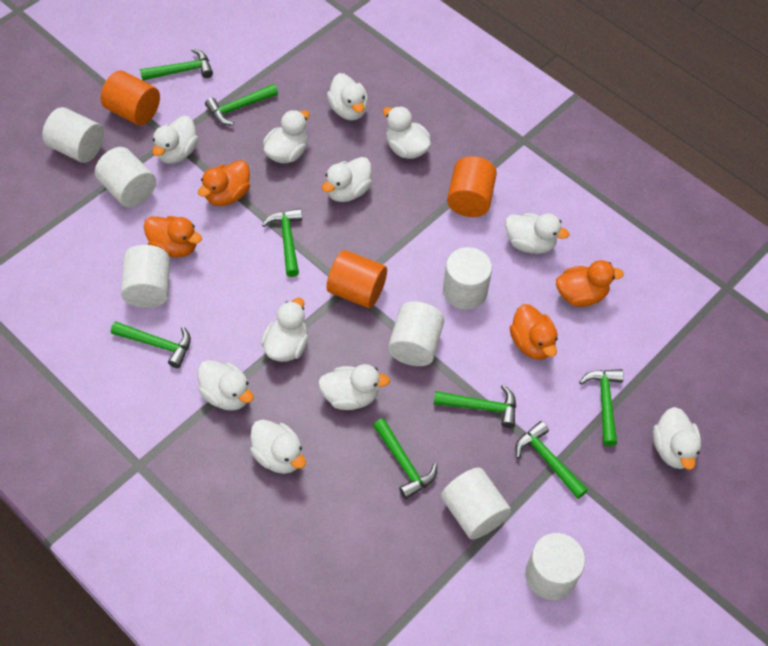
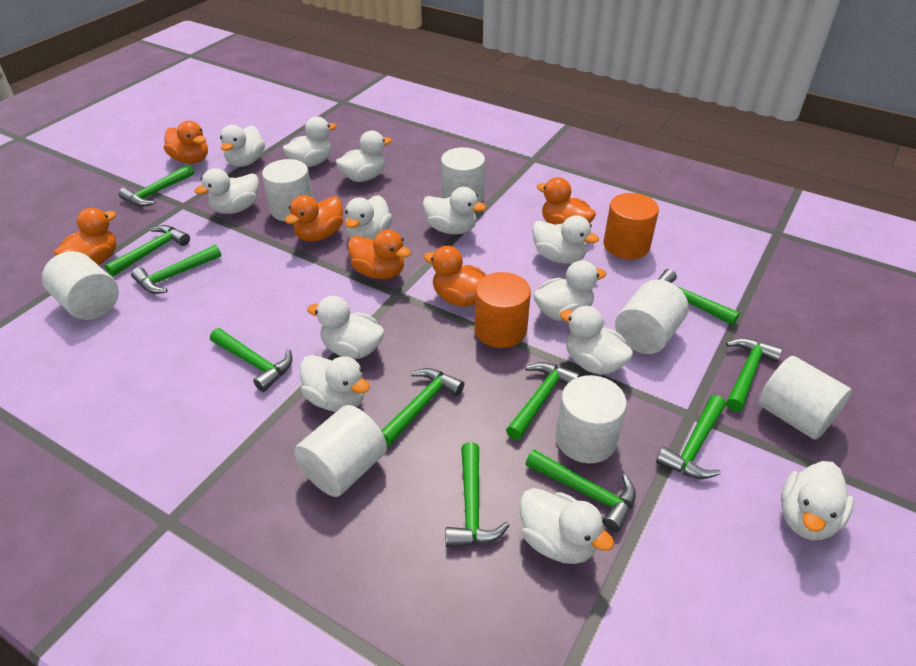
green hammer: [111,321,191,368] [140,49,213,81] [205,84,278,125] [262,208,302,277] [373,418,437,499] [434,385,516,428] [515,421,588,499] [579,369,624,446] = 8 -> [105,225,190,276] [118,164,194,207] [131,244,222,294] [210,328,293,392] [381,368,464,446] [446,442,510,548] [506,362,580,440] [526,450,636,532] [656,395,726,479] [658,269,740,325] [726,338,783,412] = 11
orange cylinder: [101,71,160,126] [327,250,387,308] [447,156,497,217] = 3 -> [474,272,531,348] [603,193,659,259] = 2
orange duck: [144,216,202,257] [198,160,250,206] [510,304,558,360] [556,260,624,307] = 4 -> [54,207,117,265] [164,121,208,164] [285,195,343,242] [348,230,411,279] [424,246,486,307] [537,177,596,225] = 6
white duck: [152,116,199,164] [198,360,254,411] [250,419,306,474] [261,298,308,362] [263,110,310,163] [318,364,390,410] [322,157,372,202] [327,73,368,120] [383,106,431,159] [505,213,569,254] [653,407,701,470] = 11 -> [194,168,259,214] [220,125,265,167] [283,117,337,167] [300,355,370,412] [307,296,385,359] [336,131,392,182] [345,195,393,239] [422,187,486,234] [520,488,614,564] [532,215,599,264] [533,260,606,321] [560,306,633,375] [781,461,854,540] = 13

